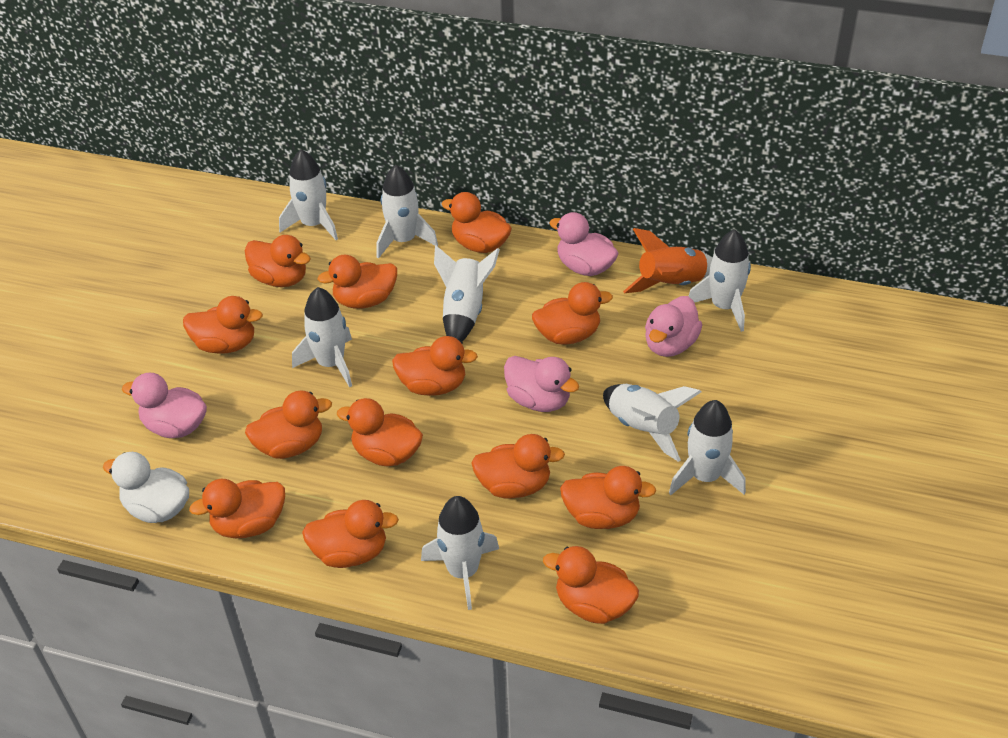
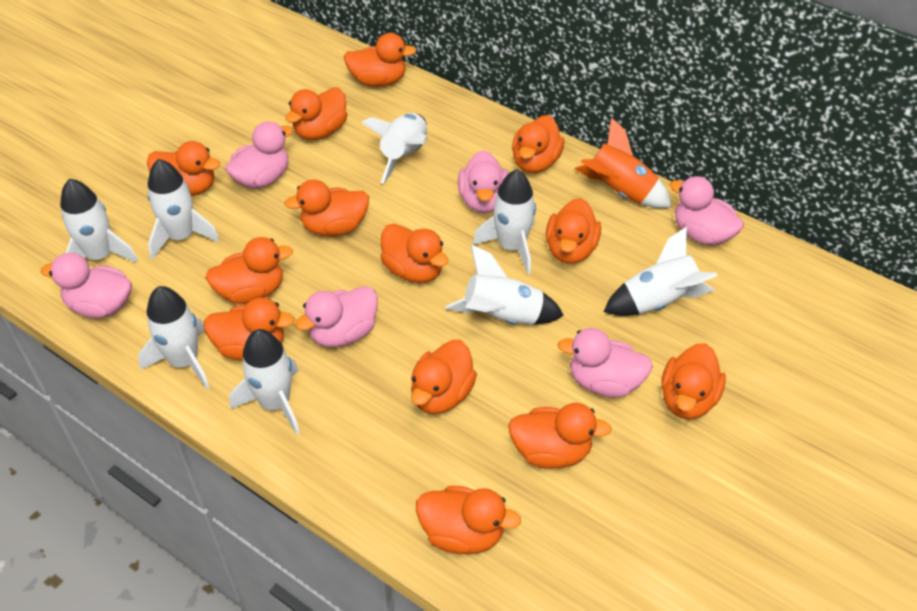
pink duck: [122,373,207,438] [504,356,579,412] [549,212,619,276] [645,296,702,357] = 4 -> [41,253,132,318] [225,121,293,189] [295,286,378,347] [458,150,509,213] [558,328,653,398] [670,176,744,246] = 6
white duck: [103,452,189,523] = 1 -> none = 0

